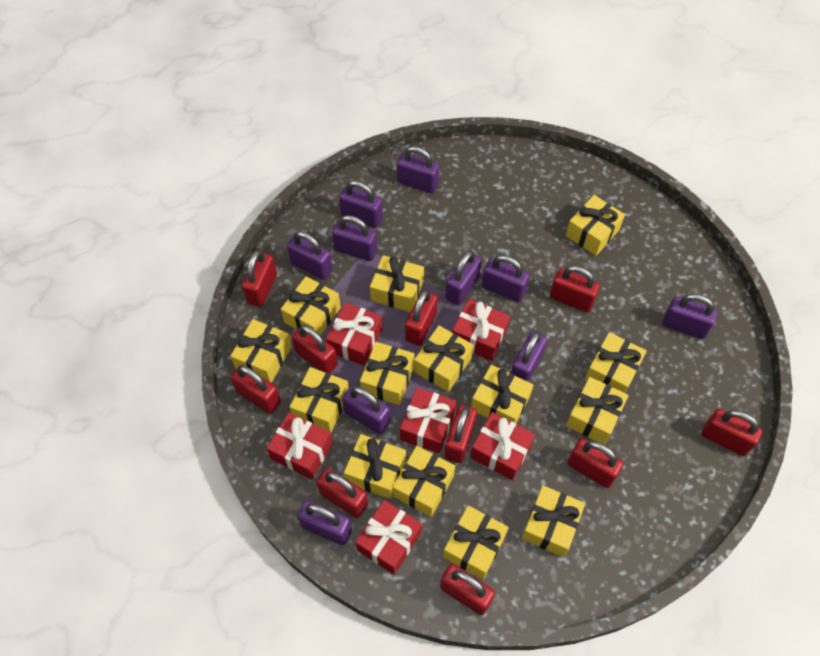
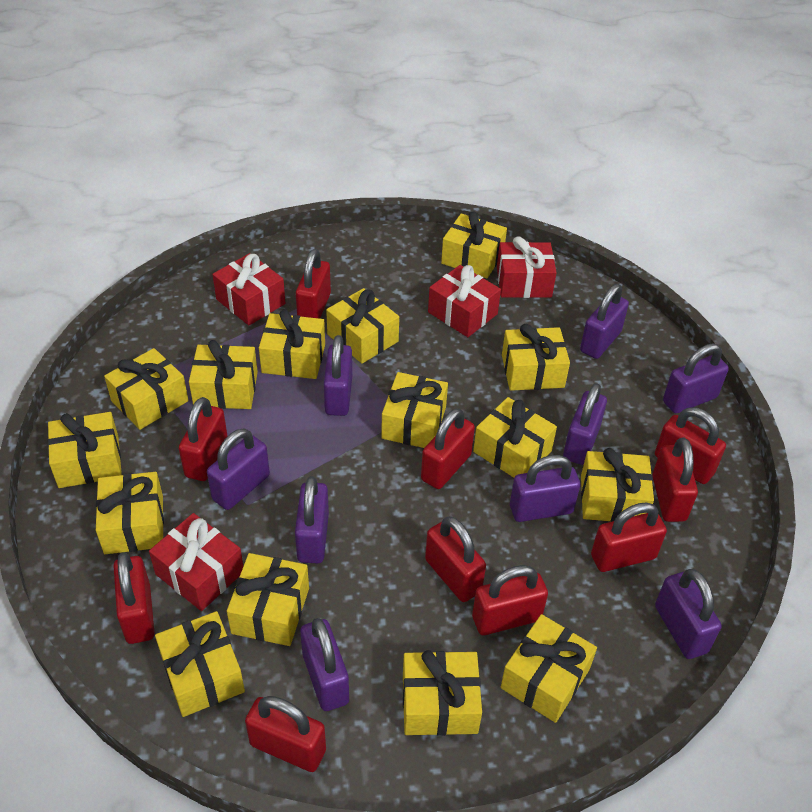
purple padlock: [287,231,333,280] [297,500,352,545] [332,215,377,261] [339,180,383,228] [342,385,390,434] [397,146,439,193] [445,251,482,306] [482,255,529,302] [511,331,547,382] [662,294,718,339] = 10 -> [207,428,270,510] [295,476,329,563] [300,618,349,711] [324,335,352,416] [510,455,580,522] [563,383,607,465] [580,284,629,359] [655,569,722,659] [663,344,729,413] = 9
red gift: [267,412,333,479] [326,302,382,366] [355,500,422,575] [400,388,456,454] [452,299,510,361] [470,412,535,480] = 6 -> [149,513,243,611] [213,253,285,325] [428,265,501,337] [497,237,557,298] = 4
yellow gift: [230,319,292,383] [281,276,341,335] [290,367,349,433] [344,434,406,499] [360,342,415,405] [370,255,424,312] [393,446,455,517] [414,326,474,392] [443,505,509,580] [471,365,533,423] [522,485,585,557] [566,195,625,256] [566,377,629,445] [585,332,647,393] = 14 -> [48,412,122,488] [96,472,164,554] [104,348,189,430] [155,611,245,717] [189,340,258,409] [227,553,309,646] [259,309,325,379] [326,288,399,364] [381,372,448,448] [403,650,482,735] [441,211,507,278] [473,397,557,478] [501,614,597,723] [502,324,570,391] [581,448,654,522] = 15

